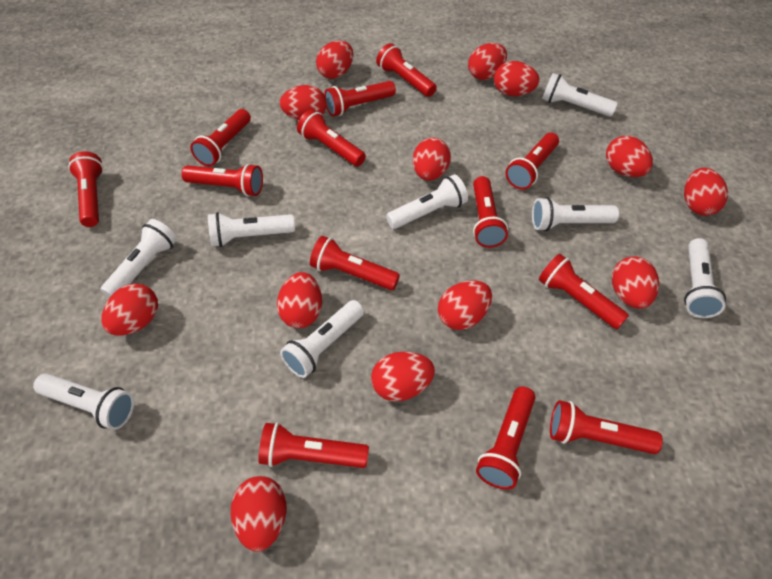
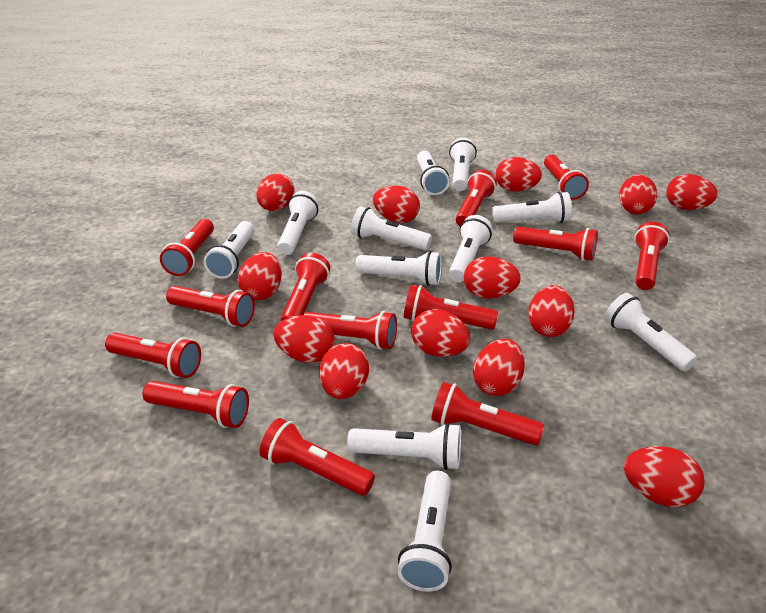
white flashlight: [33,373,134,430] [100,219,177,298] [208,212,295,247] [280,300,364,378] [386,174,468,229] [532,197,619,231] [542,73,618,117] [684,238,726,318] = 8 -> [204,221,254,279] [277,191,319,255] [347,423,461,470] [351,206,432,250] [355,251,442,286] [398,471,452,592] [417,150,450,195] [449,137,477,191] [449,215,492,282] [492,192,572,223] [605,293,697,372] = 11

